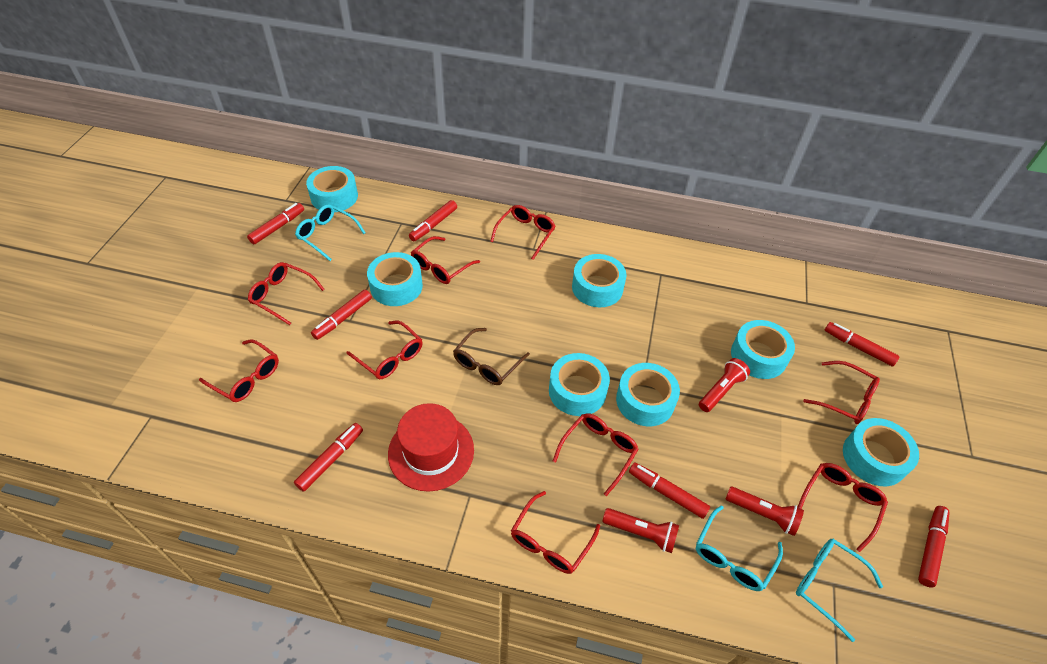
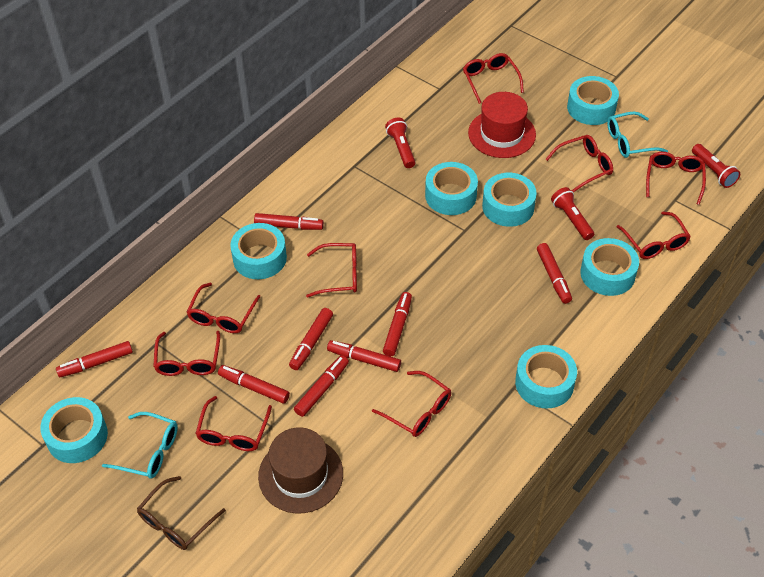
brown hat: none = 0 -> [258,427,343,514] = 1
red marker: [247,203,304,244] [294,423,363,492] [311,290,372,340] [409,200,457,241] [629,462,710,519] [825,322,900,366] [918,506,950,587] = 7 -> [56,341,133,377] [218,365,290,404] [254,213,324,230] [289,308,333,370] [294,355,349,417] [327,340,401,372] [383,292,412,356] [537,243,572,304] = 8
turquoise glasses: [295,204,365,261] [696,505,783,591] [796,539,883,642] = 3 -> [102,412,178,479] [607,112,668,158] = 2

